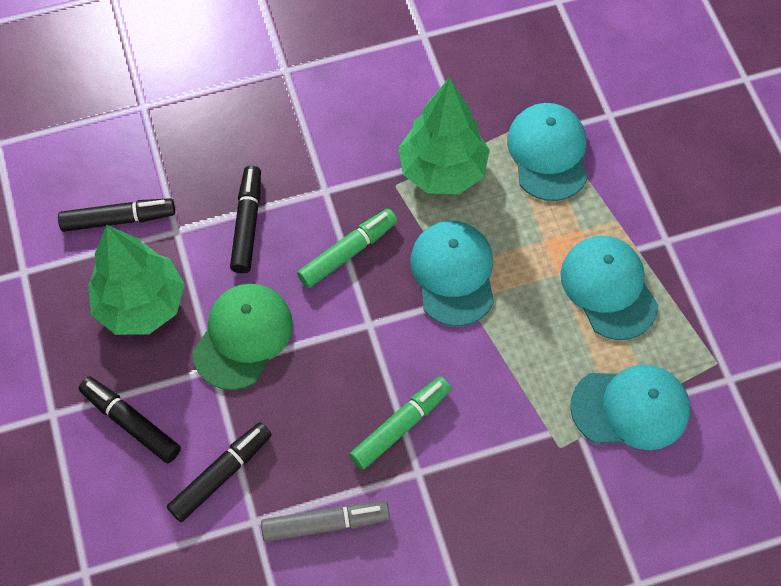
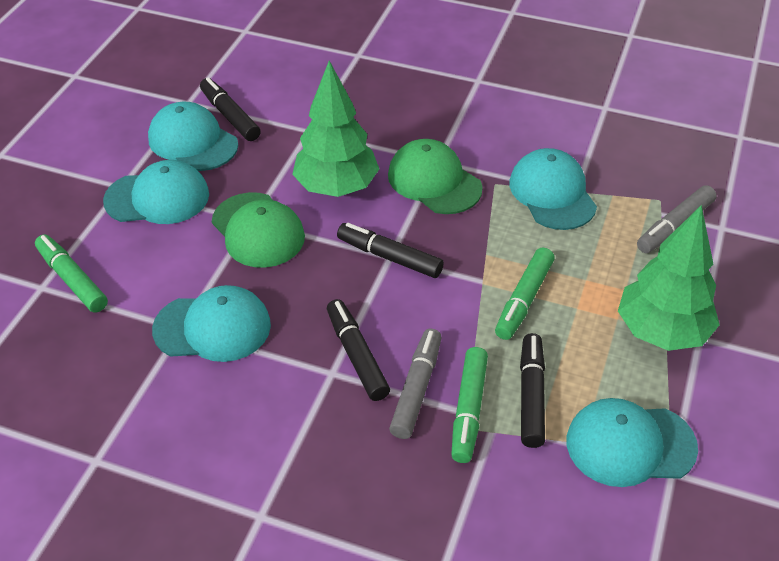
green cap: [192,284,293,390] = 1 -> [212,192,305,268] [388,139,483,214] = 2
green marker: [297,209,397,288] [350,376,451,470] = 2 -> [35,235,108,313] [451,347,488,463] [495,248,555,340] = 3
grey marker: [261,501,390,542] = 1 -> [389,328,442,439] [637,185,717,253] = 2
turquoise cap: [410,221,494,326] [507,103,587,201] [560,236,658,340] [570,365,690,450] = 4 -> [103,160,209,224] [148,102,238,171] [152,285,271,362] [509,148,597,230] [567,398,698,487] = 5

